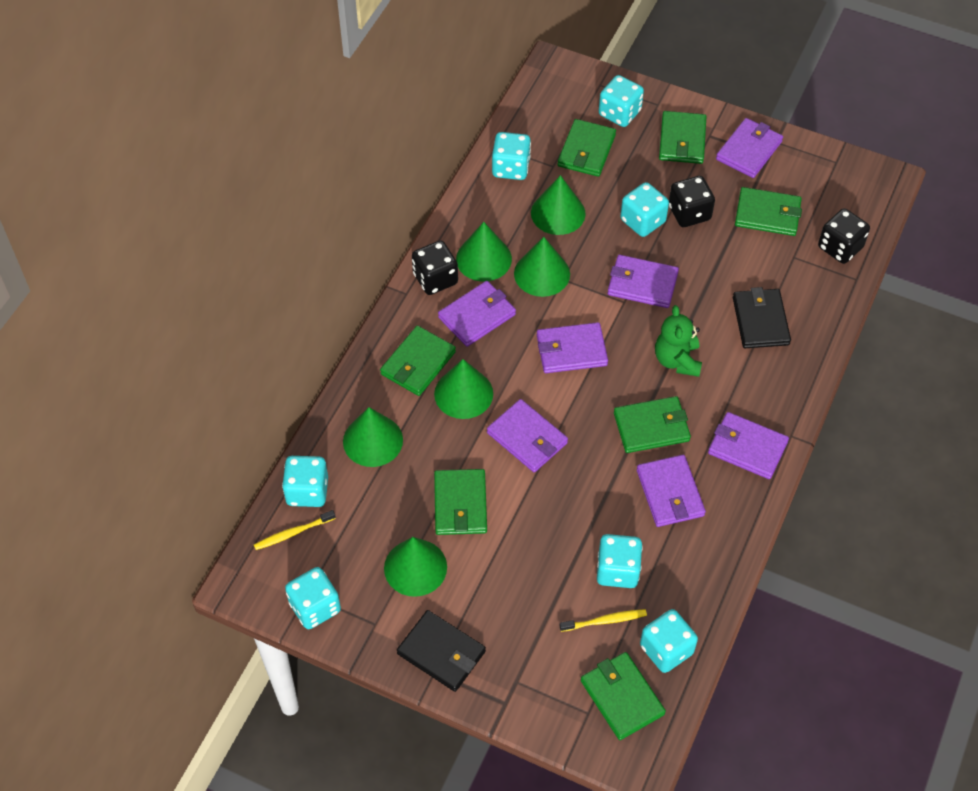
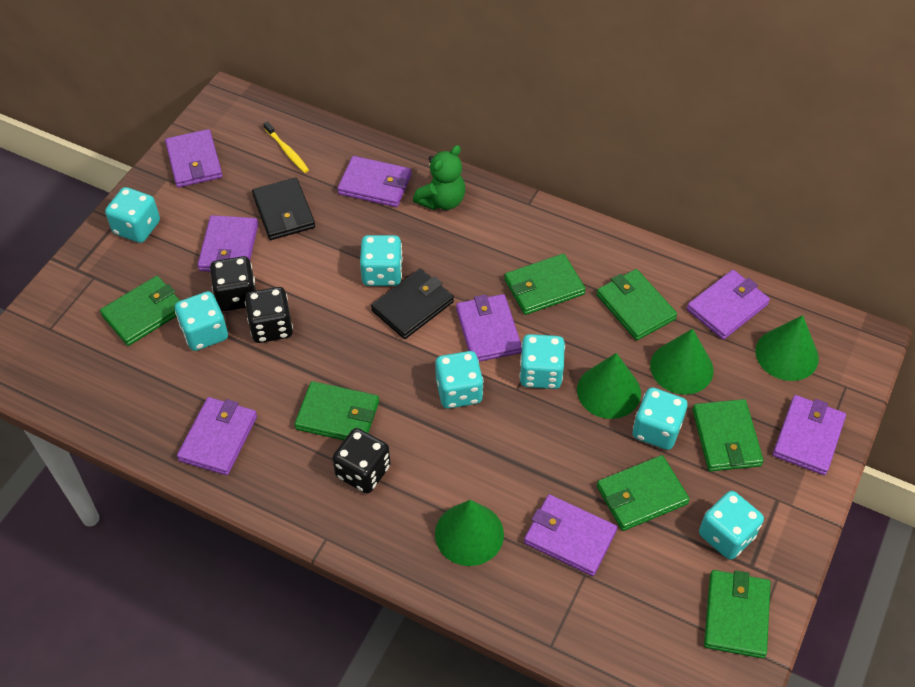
green cone: [343,407,403,467] [384,537,447,597] [434,359,493,419] [456,222,512,282] [514,237,570,297] [531,175,586,235] = 6 -> [435,500,504,566] [577,353,641,419] [650,329,714,395] [755,315,819,381] = 4
purple wallet: [438,281,516,347] [487,399,568,472] [537,322,608,373] [608,255,679,308] [637,455,706,527] [708,412,789,479] [716,118,783,178] = 7 -> [165,129,223,188] [177,397,257,475] [198,215,258,272] [337,156,412,207] [456,294,522,362] [524,494,617,576] [687,270,770,340] [773,395,846,475] = 8
yellow toothbrush: [254,510,336,550] [559,609,647,632] = 2 -> [263,121,309,173] = 1

